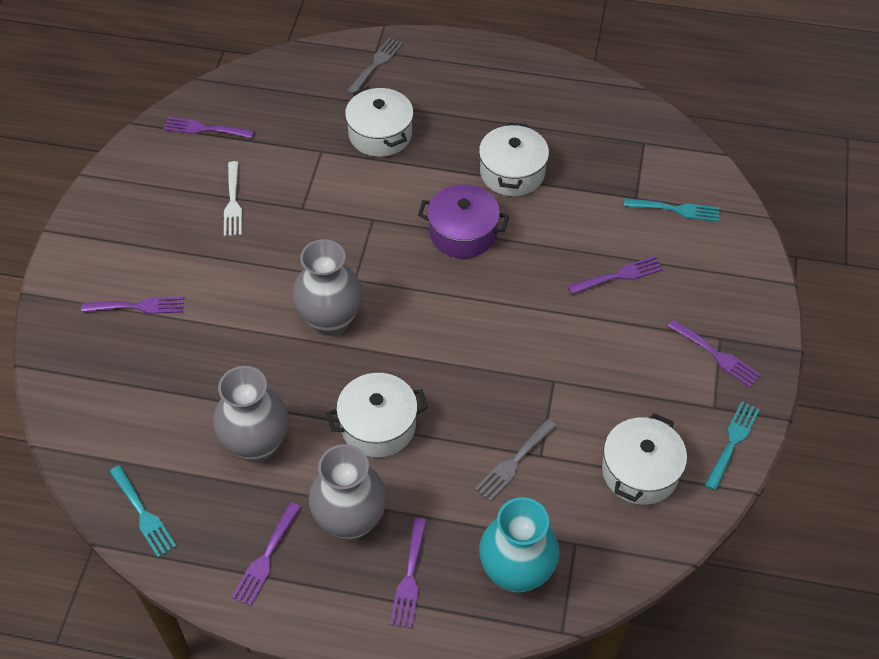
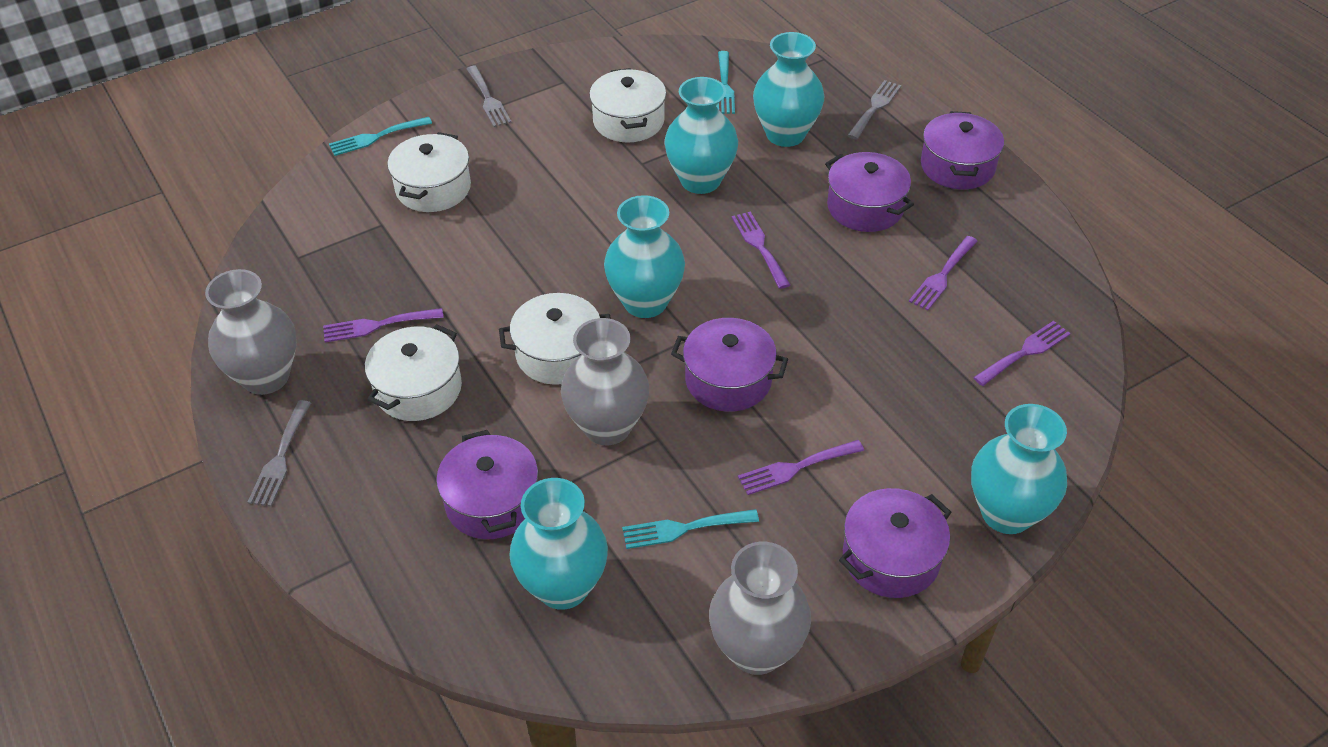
grey fork: [346,38,403,95] [475,419,557,502] = 2 -> [248,400,311,507] [467,66,512,127] [847,80,901,140] = 3
purple fork: [81,296,184,314] [163,117,254,138] [232,502,301,606] [390,518,427,628] [567,256,663,295] [668,319,761,388] = 6 -> [323,308,444,343] [732,211,790,289] [738,440,864,495] [909,236,978,311] [973,321,1070,386] = 5
purple pot: [418,184,509,258] = 1 -> [436,430,538,539] [671,318,788,412] [825,152,914,232] [839,488,951,598] [921,111,1004,189] = 5
turquoise vase: [479,497,560,593] = 1 -> [509,478,608,610] [604,195,685,318] [664,77,738,194] [753,32,824,147] [971,404,1067,534] = 5
white fork: [224,161,242,236] = 1 -> none = 0

